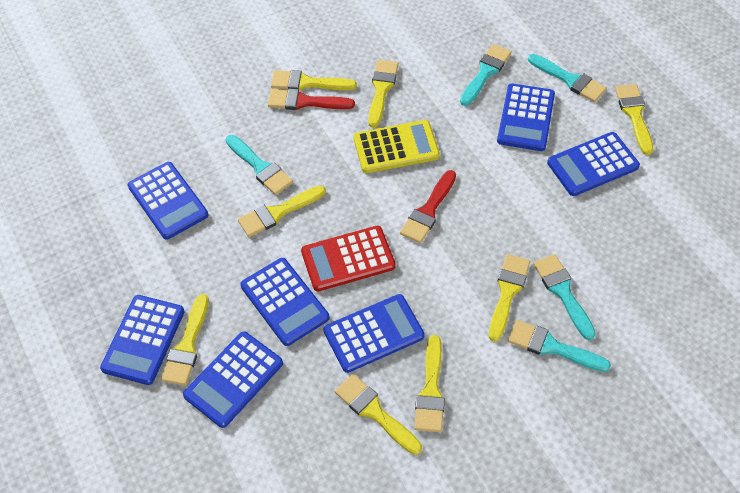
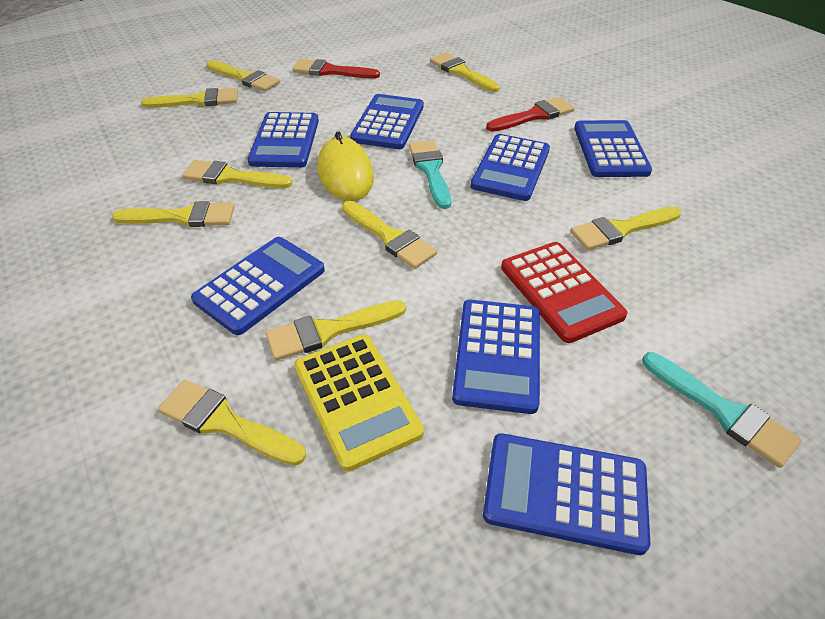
turquoise brush: [226,135,293,195] [460,44,512,106] [508,320,611,372] [528,54,607,102] [533,254,596,340] = 5 -> [409,140,451,209] [642,352,801,468] = 2
yellow brush: [161,294,209,386] [238,185,326,237] [271,70,357,91] [335,374,422,455] [368,60,399,128] [414,335,445,432] [489,254,530,342] [615,84,653,155] = 8 -> [112,201,235,227] [141,88,238,108] [158,380,306,466] [182,160,293,188] [206,60,280,92] [266,300,406,360] [342,201,437,269] [430,53,500,92] [570,207,681,250] = 9
yellow mouse: none = 0 -> [317,131,374,201] = 1

